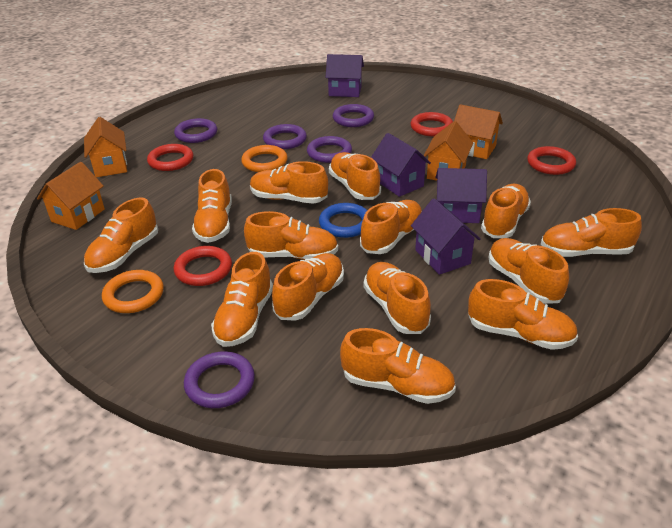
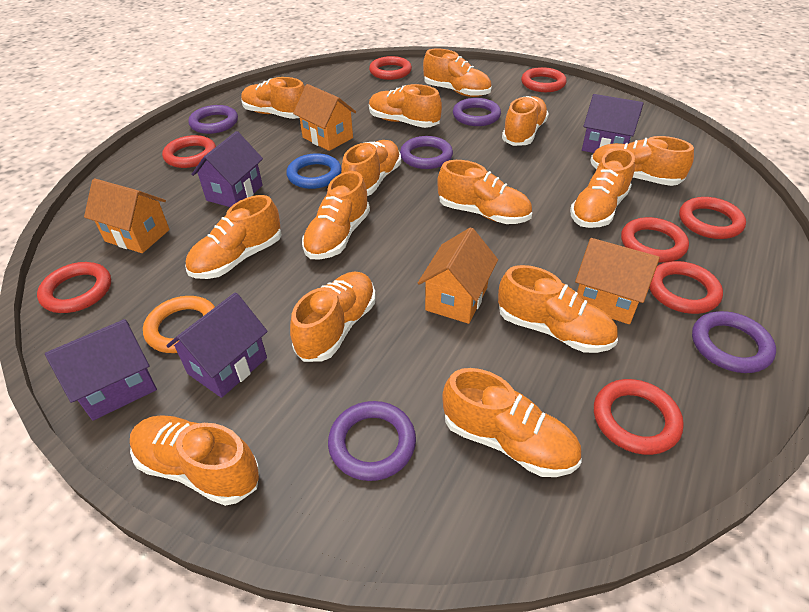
orange ring: [102,270,164,313] [241,145,288,172] = 2 -> [143,296,215,353] = 1
red ring: [147,144,193,171] [174,246,232,286] [411,112,453,136] [527,146,576,175] = 4 -> [37,262,111,313] [162,135,216,168] [369,56,412,80] [521,67,567,92] [594,379,684,455] [621,217,689,263] [649,261,723,314] [679,197,746,239] = 8

